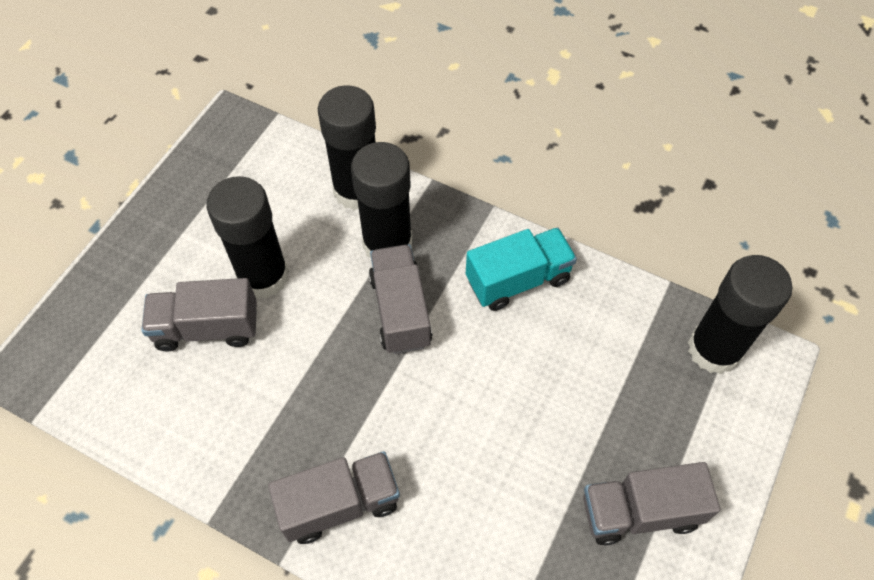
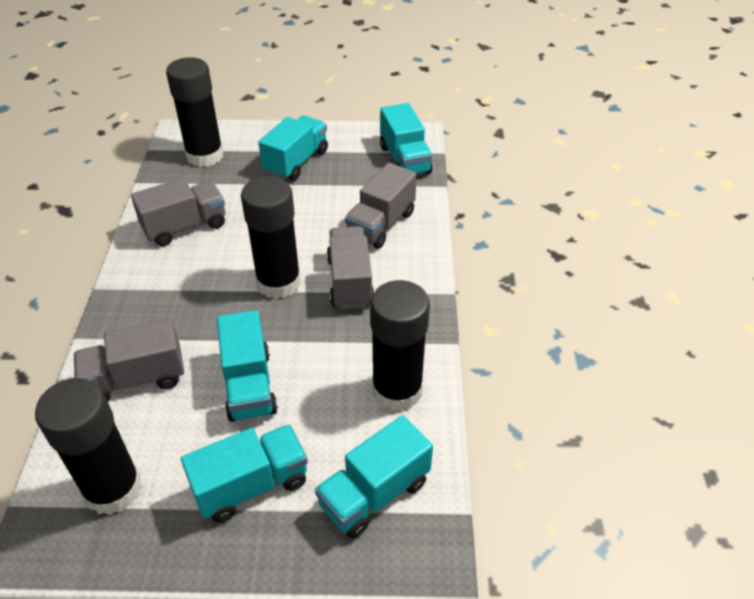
turquoise truck: [466,228,577,311] = 1 -> [181,425,308,523] [217,310,278,422] [258,115,328,181] [315,415,433,538] [380,103,432,175] = 5

